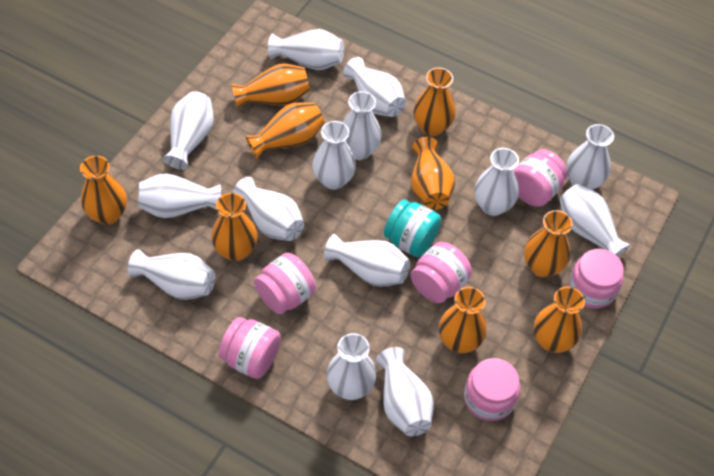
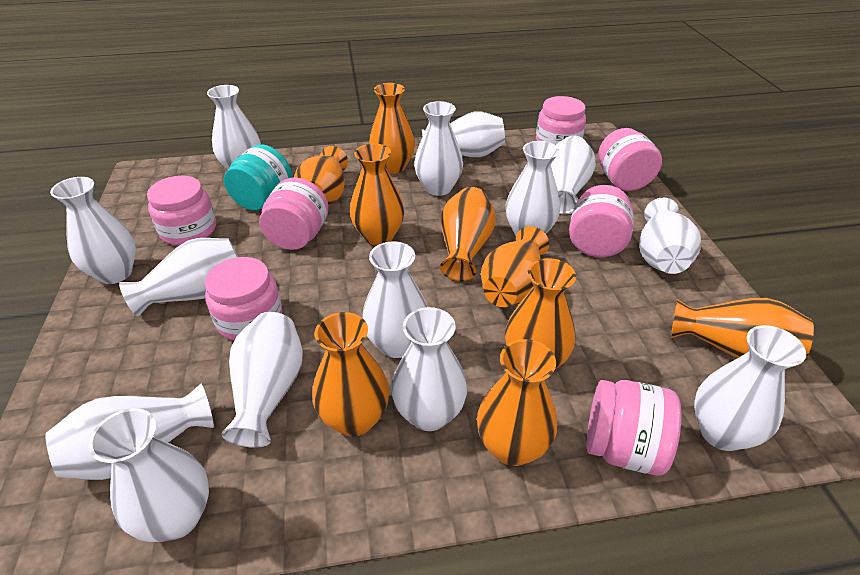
pink jar: [219,317,281,379] [254,253,316,315] [411,242,472,303] [464,358,520,421] [513,149,568,207] [569,249,624,309] = 6 -> [147,176,216,245] [205,257,282,340] [259,177,329,250] [536,96,586,145] [569,185,634,257] [587,380,682,476] [598,128,662,191] = 7

